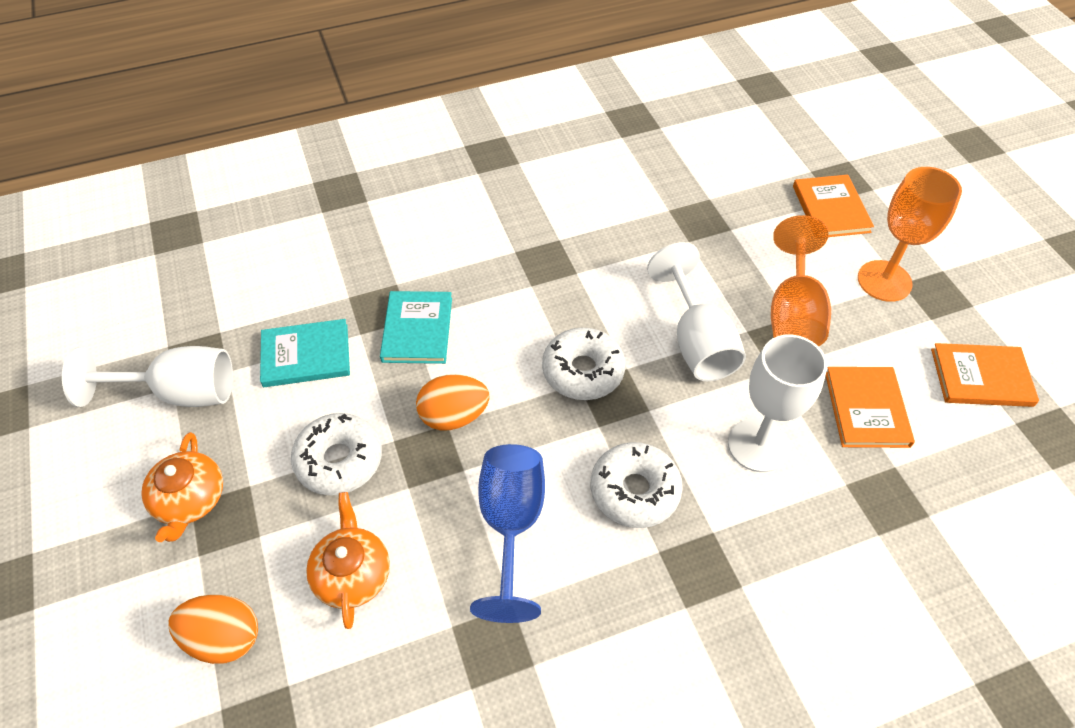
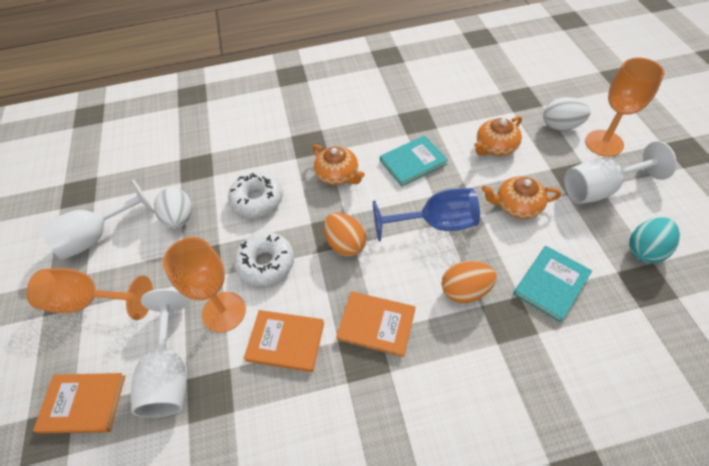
orange goblet: [771,215,831,346] [858,167,962,302] = 2 -> [26,268,153,320] [163,237,246,333] [585,58,664,157] = 3
orange teapot: [141,432,223,542] [306,492,390,629] = 2 -> [312,145,365,185] [474,116,522,156] [482,176,561,219] = 3
turquoise egg: none = 0 -> [629,217,680,263] = 1
white donut: [291,413,382,496] [542,328,625,400] [591,442,683,528] = 3 -> [228,172,283,218] [234,232,294,286] = 2
white egg: none = 0 -> [154,187,192,229] [544,97,591,131] = 2

